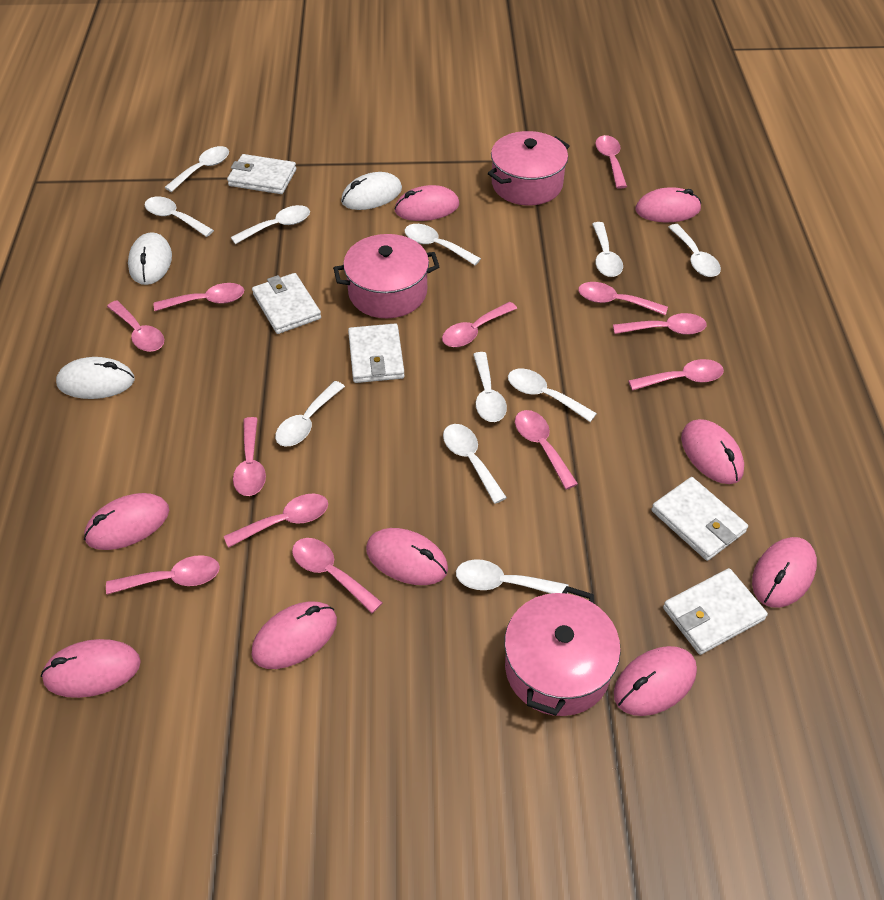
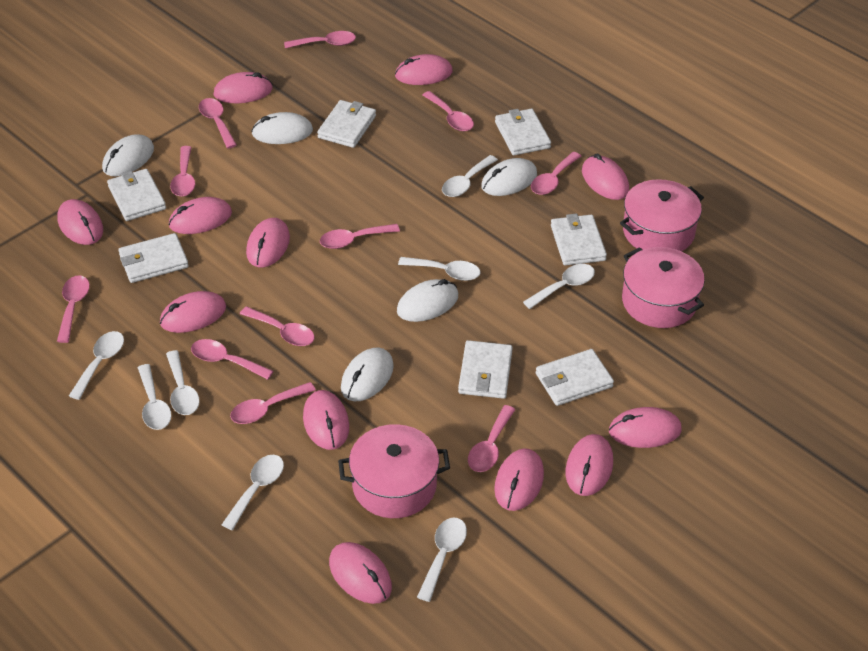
pink mouse: [41,639,141,698] [84,493,169,550] [252,601,337,669] [366,528,448,585] [395,185,459,221] [614,646,697,716] [635,187,701,222] [681,419,744,484] [752,537,817,608] = 9 -> [57,199,103,245] [160,291,226,333] [169,197,232,234] [213,72,273,103] [246,218,290,267] [303,390,349,450] [329,542,392,604] [395,54,453,85] [494,448,544,511] [566,434,613,496] [582,153,629,200] [609,407,682,448] = 12
pink spoon: [106,555,220,595] [107,300,164,352] [154,283,244,311] [224,493,328,548] [233,417,266,496] [292,538,383,613] [442,302,517,347] [515,410,578,490] [578,282,668,315] [595,135,627,189] [613,313,707,335] [628,359,724,391] = 12 -> [57,275,90,343] [170,146,195,197] [191,339,273,380] [199,98,237,149] [230,382,316,424] [240,306,314,346] [284,31,356,48] [320,224,400,249] [423,91,474,131] [468,405,516,472] [531,152,581,195] = 11
white mouse: [56,357,135,399] [128,233,172,285] [341,172,402,210] = 3 -> [102,134,154,176] [251,112,313,144] [341,347,394,401] [397,279,458,322] [481,158,537,196] = 5
white spoon: [144,196,214,237] [164,146,229,192] [231,205,310,244] [275,381,345,446] [405,224,481,265] [443,424,507,504] [456,559,568,594] [473,352,507,422] [508,369,597,422] [592,222,623,277] [668,224,721,277] = 11 -> [69,331,124,400] [138,364,172,430] [166,350,200,415] [222,455,284,530] [398,257,480,281] [417,517,467,602] [442,155,498,197] [523,264,595,309] = 8
white wallet: [227,154,296,194] [252,273,321,334] [348,323,405,383] [651,477,748,561] [663,568,768,655] = 5 -> [107,169,166,221] [118,233,189,283] [317,100,376,148] [458,340,513,399] [495,109,551,156] [536,349,614,406] [551,213,607,265] = 7

